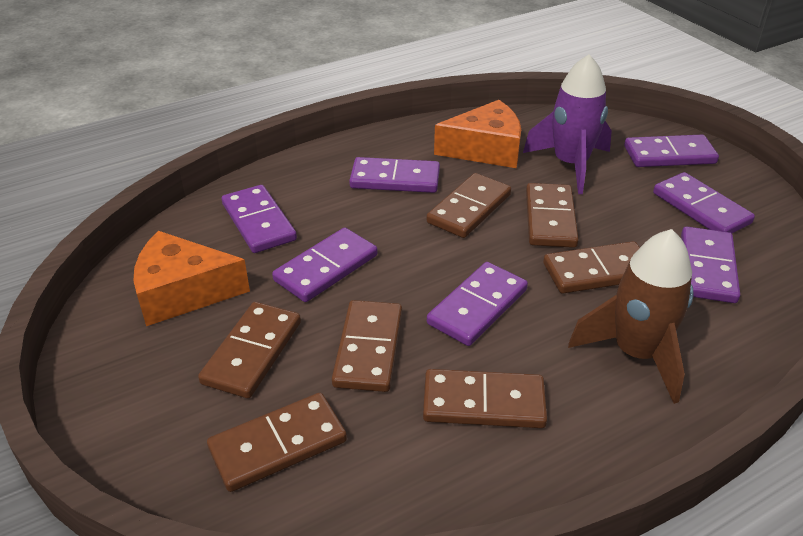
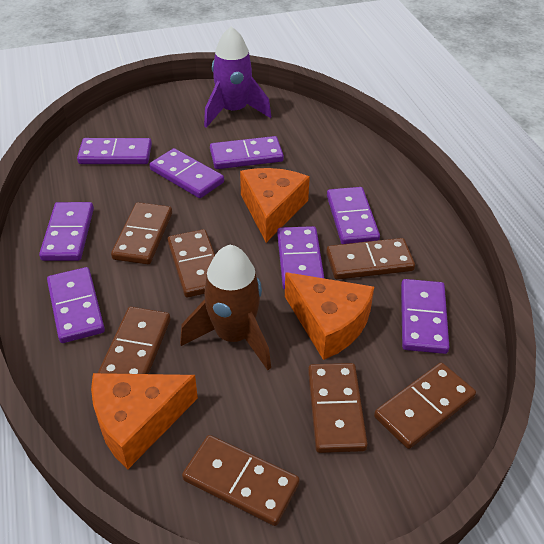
orange cheese: [133,231,250,326] [434,100,521,168] = 2 -> [91,373,198,469] [240,168,310,243] [285,272,374,360] = 3
purple domino: [222,185,297,253] [272,228,377,302] [349,157,440,193] [427,262,528,346] [624,135,719,167] [653,172,755,233] [681,227,740,303] = 7 -> [39,202,94,261] [47,267,105,343] [77,138,152,164] [149,148,224,198] [210,136,284,169] [277,226,325,290] [327,187,380,244] [401,279,450,354] = 8

